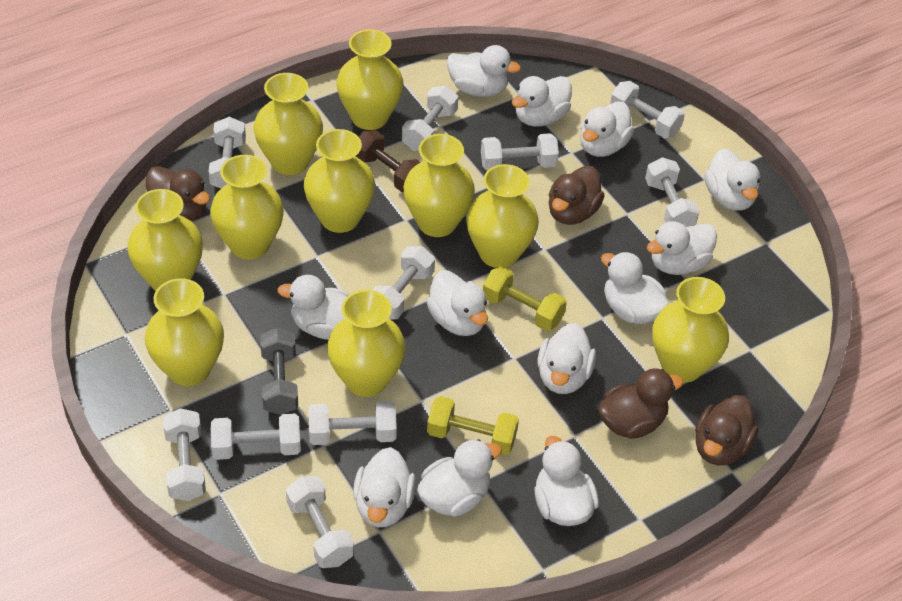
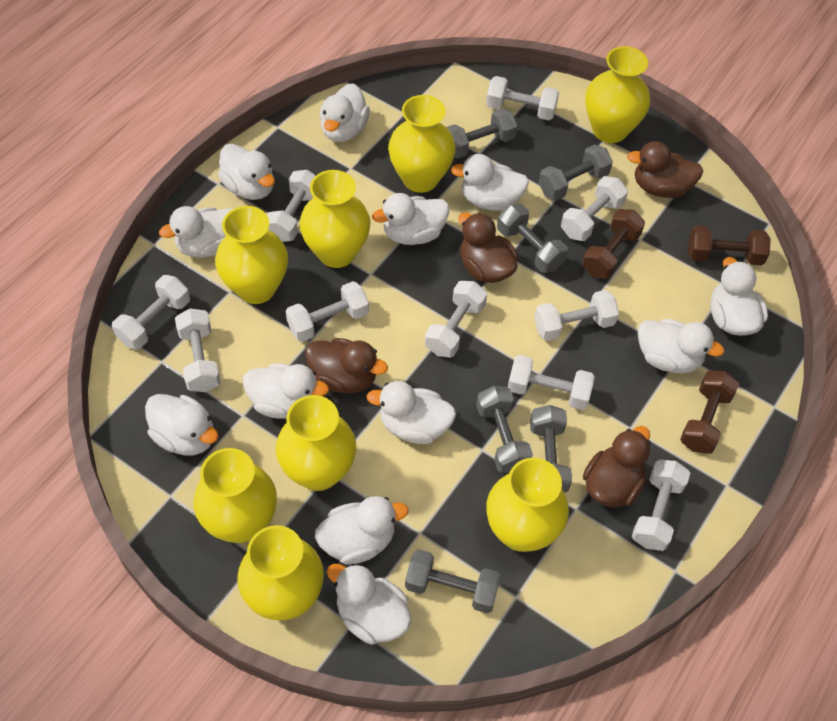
brown dumbbell: [356,130,420,192] = 1 -> [582,209,645,279] [680,370,739,454] [688,226,771,265] = 3
grey dumbbell: [260,328,298,415] = 1 -> [405,549,501,613] [446,108,517,159] [476,386,533,473] [497,204,568,273] [530,405,572,493] [538,144,613,201] = 6
yellow dumbbell: [427,396,519,455] [483,266,567,331] = 2 -> none = 0
yellow vase: [127,189,203,291] [145,278,224,386] [210,155,284,259] [253,73,323,175] [304,129,375,233] [327,290,406,397] [336,29,404,130] [403,134,475,237] [466,164,539,268] [652,277,729,383] = 10 -> [194,448,277,543] [215,206,288,304] [237,525,324,620] [276,395,356,491] [299,170,370,268] [388,95,456,193] [486,458,569,552] [585,46,650,143] = 8

